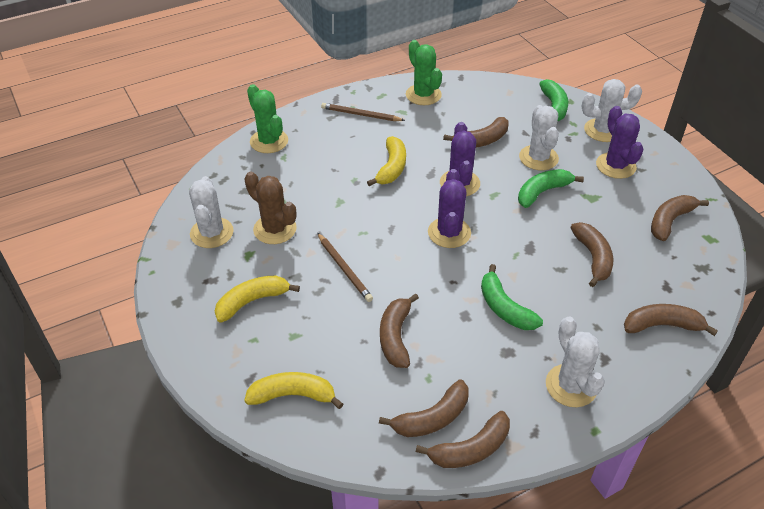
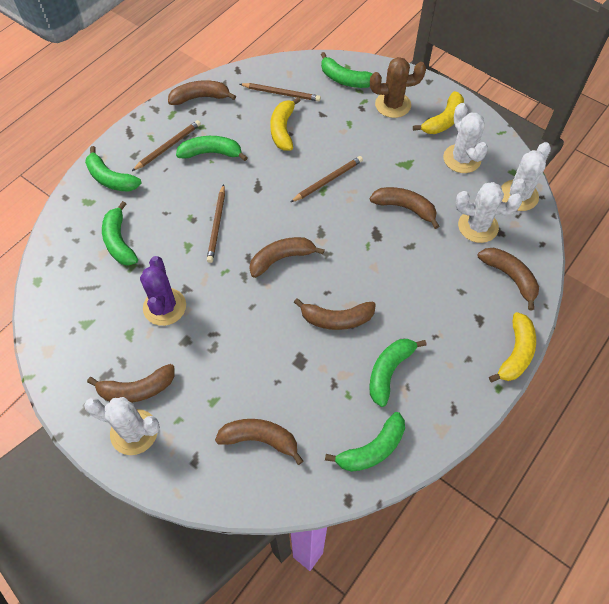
brown pencil: [317,233,373,302] [321,103,405,121] = 2 -> [132,120,201,171] [207,184,225,263] [240,83,321,101] [291,156,363,202] = 4
green banana: [481,264,543,330] [518,169,584,208] [539,79,568,121] = 3 -> [85,146,141,192] [102,201,138,266] [176,136,248,161] [321,52,373,88] [325,412,405,472] [369,339,426,407] = 6
green cactus: [247,84,288,153] [406,40,442,105] = 2 -> none = 0
purple cactus: [428,169,471,248] [440,122,480,196] [596,106,644,179] = 3 -> [140,256,186,326] = 1

